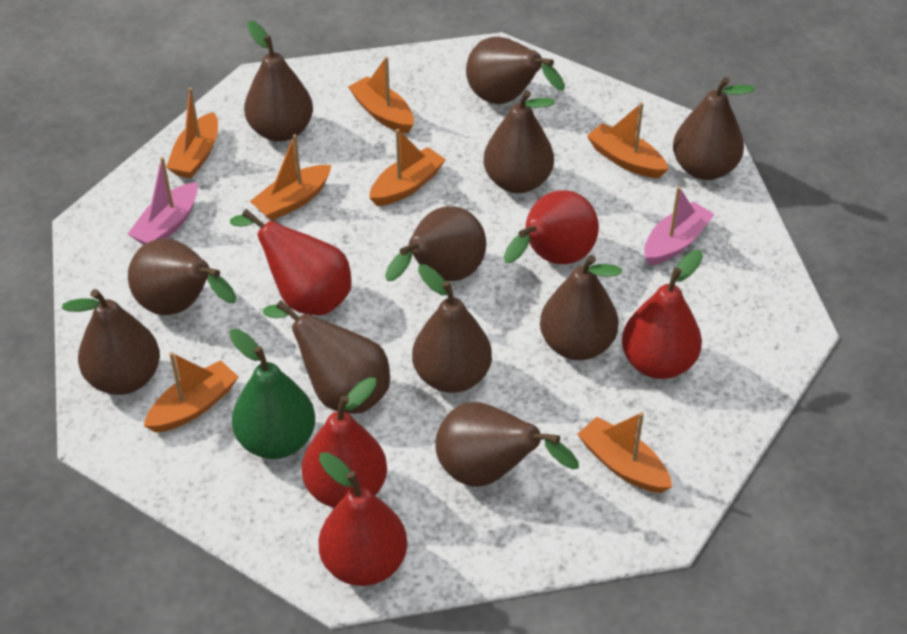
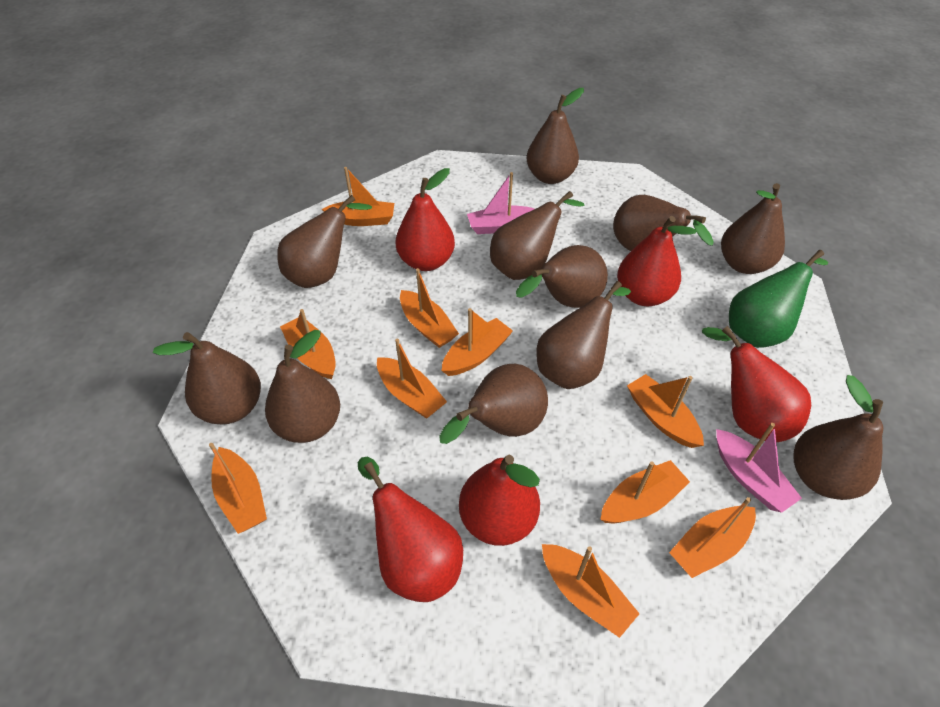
orange boat: [144,352,239,432] [166,87,218,178] [250,134,331,221] [348,57,414,133] [369,129,446,206] [577,412,672,493] [587,102,668,178] = 7 -> [209,443,267,534] [280,309,336,379] [322,167,394,226] [377,339,447,419] [400,268,459,348] [441,308,513,376] [542,544,640,638] [600,460,690,523] [627,374,704,448] [669,497,756,578] = 10

